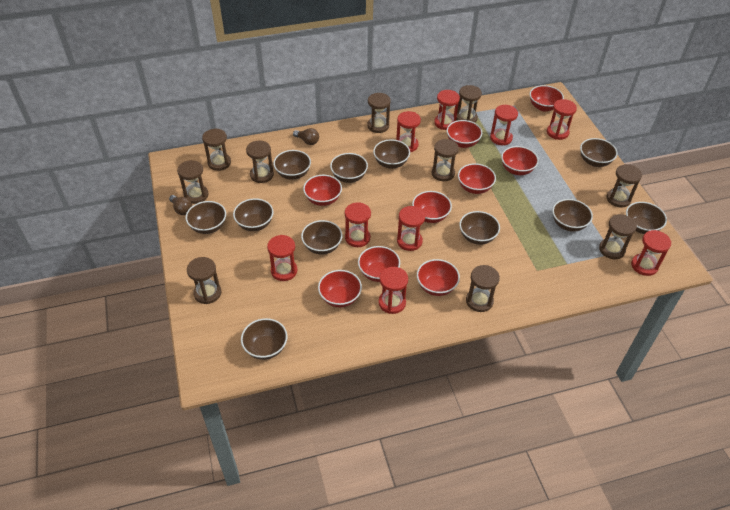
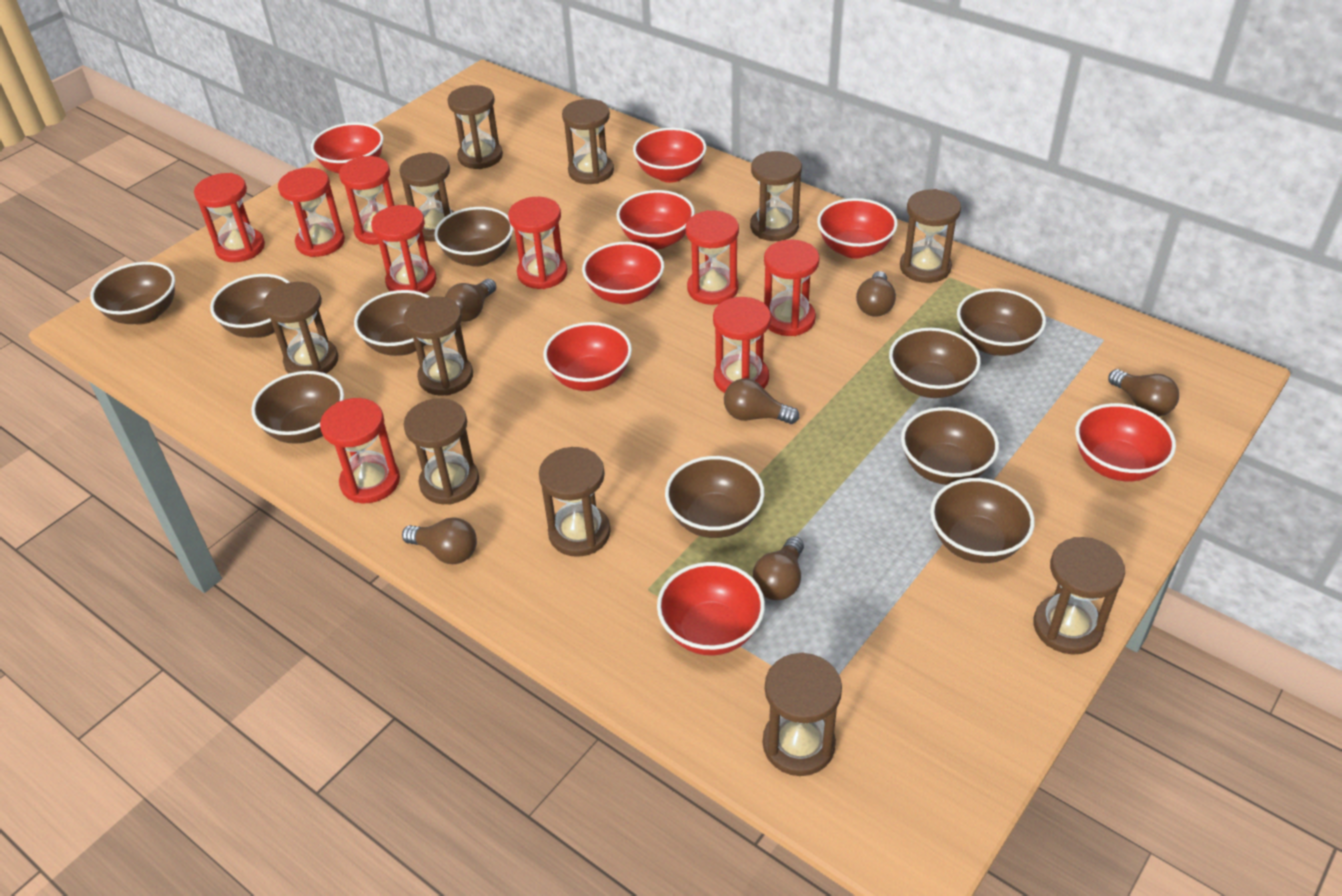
brown bowl: [185,201,226,234] [233,198,274,231] [241,318,287,360] [273,150,311,180] [301,220,342,254] [330,153,368,183] [373,139,410,169] [459,211,500,245] [552,199,593,232] [580,138,618,167] [626,202,667,234] = 11 -> [90,262,175,325] [210,274,290,338] [251,371,344,444] [354,290,430,356] [434,207,513,267] [665,456,764,538] [889,328,981,398] [901,407,999,485] [930,478,1035,563] [957,289,1046,356] = 10
brown hourglass: [177,160,209,204] [187,257,221,304] [202,128,231,171] [246,141,274,183] [367,93,390,133] [431,139,459,181] [456,85,482,123] [466,265,500,312] [599,214,637,259] [607,164,642,207] = 10 -> [263,282,338,374] [399,152,454,242] [404,296,473,396] [404,398,479,505] [448,85,503,169] [539,447,611,557] [562,99,614,184] [750,151,802,241] [763,652,842,776] [900,189,961,283] [1033,537,1125,655] = 11
brown light bulb: [169,195,192,215] [293,128,319,145] = 2 -> [402,517,477,564] [445,279,496,322] [724,378,799,424] [753,536,804,600] [856,271,896,317] [1108,369,1179,417] = 6
red bowl: [303,175,342,206] [318,270,362,308] [358,246,400,282] [412,191,452,223] [417,259,460,296] [447,120,482,148] [458,163,496,194] [501,146,539,175] [530,85,564,111] = 9 -> [311,122,383,174] [544,322,632,391] [582,242,664,304] [616,190,695,249] [633,128,706,183] [657,562,765,656] [817,198,898,259] [1075,403,1176,481] = 8

